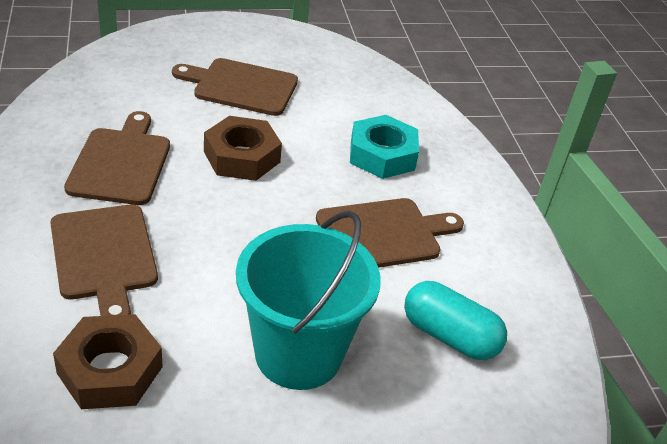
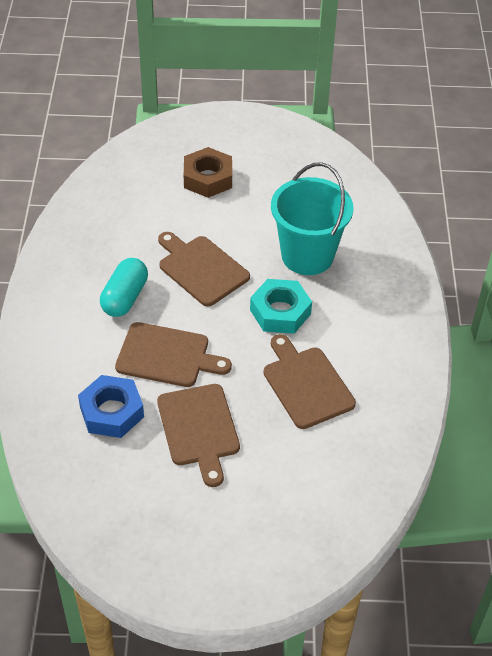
blue nut: none = 0 -> [78,375,144,438] = 1
brown nut: [53,314,163,409] [204,116,282,181] = 2 -> [184,147,232,198] = 1

